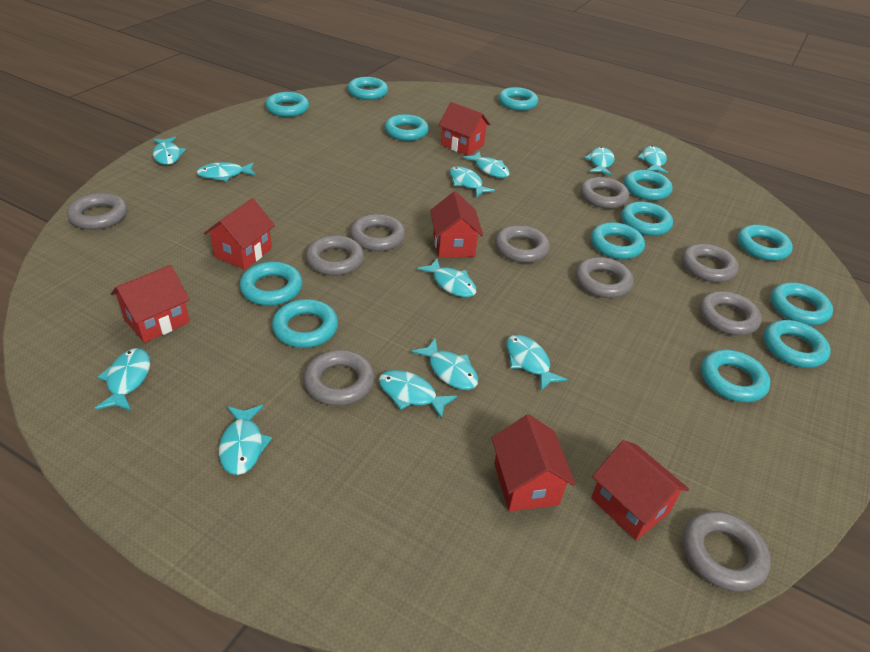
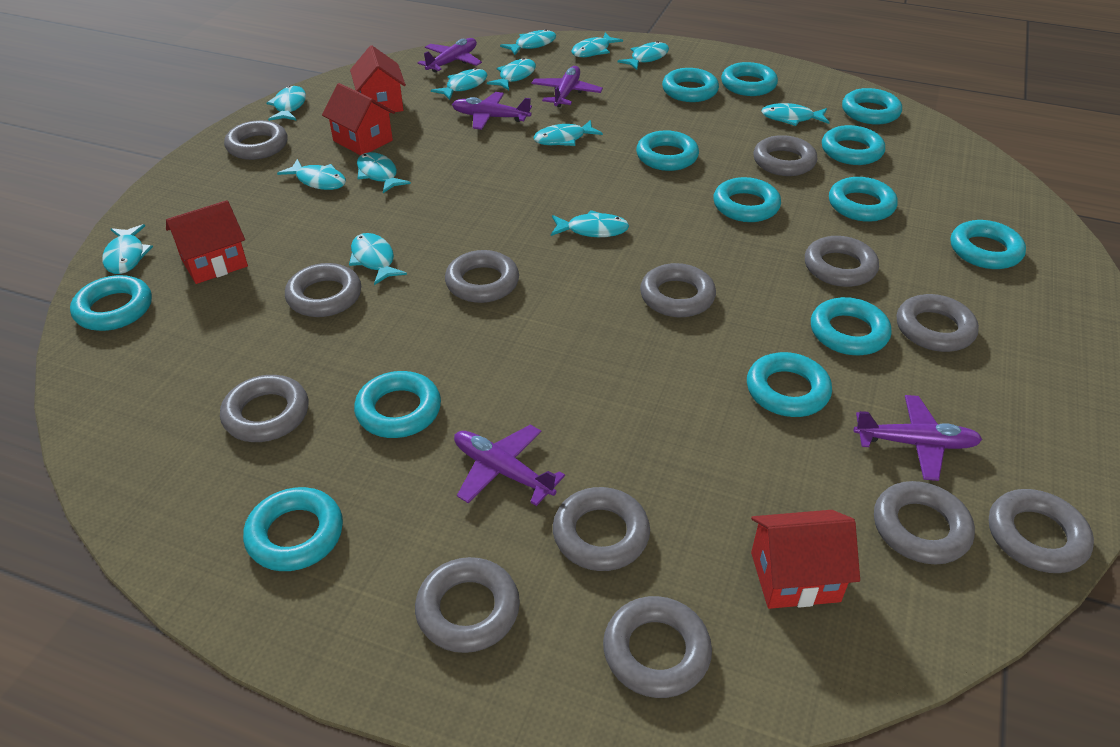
grey ring: [67,193,128,230] [303,350,375,406] [305,235,364,276] [350,214,406,251] [495,225,550,263] [575,257,633,298] [580,177,629,209] [681,244,739,282] [682,511,771,592] [699,291,762,336] = 10 -> [220,375,308,442] [224,120,287,160] [285,263,361,317] [415,557,520,653] [445,250,519,303] [553,487,650,571] [603,596,712,698] [640,263,716,317] [753,135,817,176] [805,236,879,287] [874,481,975,564] [897,294,979,352] [989,489,1094,573] = 13
purple plane: none = 0 -> [418,38,482,72] [452,92,532,130] [454,425,565,506] [531,66,603,107] [854,395,982,481] = 5
red house: [111,265,190,343] [204,198,275,270] [430,191,483,258] [438,102,490,156] [492,414,575,512] [591,440,689,540] = 6 -> [166,200,248,284] [322,83,395,155] [350,45,406,113] [751,510,860,609] = 4
turquoise fish: [95,348,150,411] [153,137,186,165] [196,162,256,181] [219,405,272,475] [378,370,457,419] [412,338,478,390] [417,259,477,297] [450,166,495,197] [463,151,510,178] [506,335,567,391] [584,147,615,176] [637,146,668,174] = 12 -> [102,224,153,274] [266,86,306,121] [277,159,346,190] [349,233,407,285] [357,152,411,193] [431,68,488,100] [487,58,536,90] [500,29,556,55] [533,120,603,146] [551,210,629,237] [571,33,623,57] [617,41,669,70] [761,103,830,126] = 13

